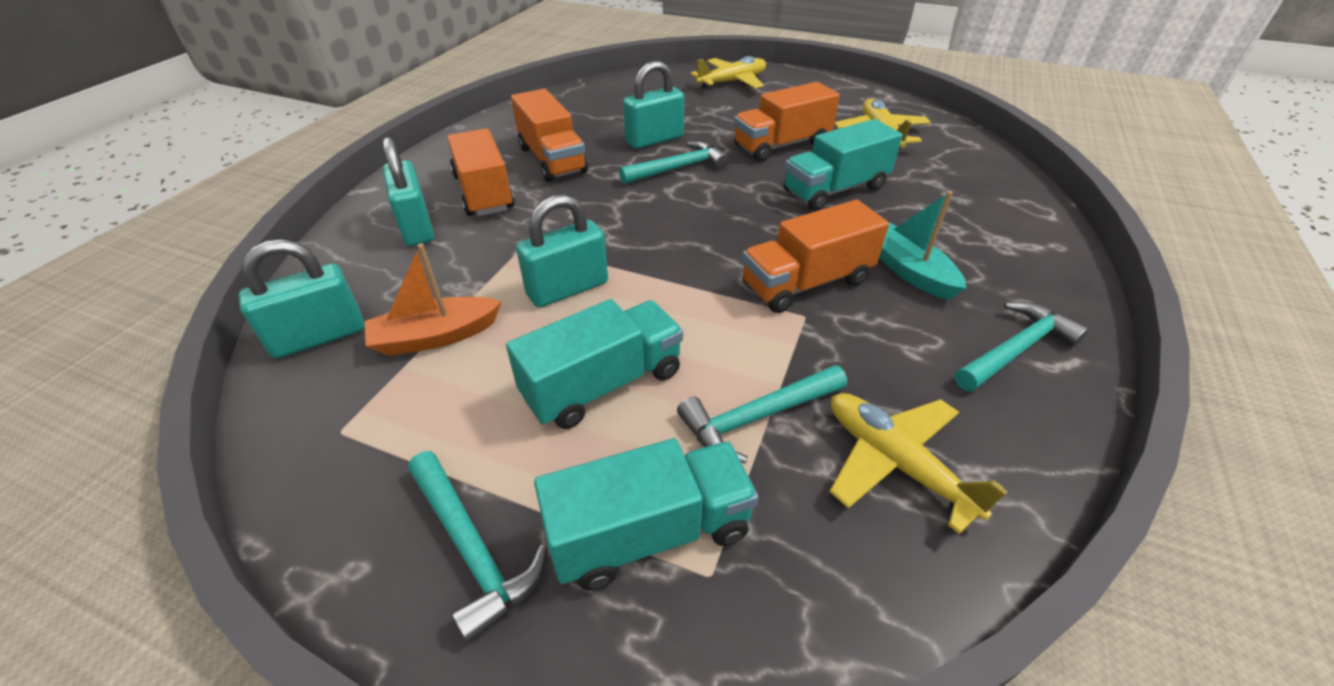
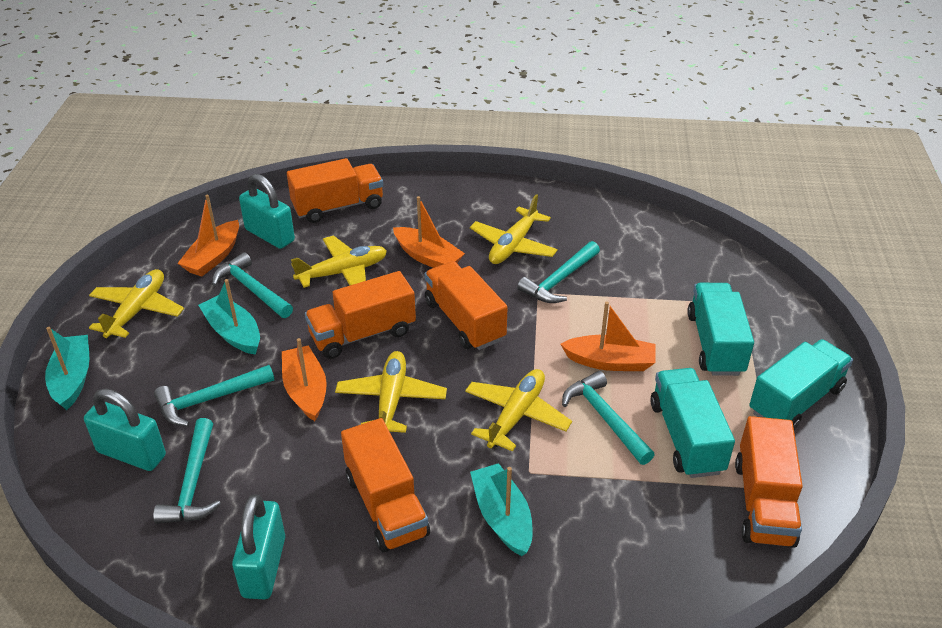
orange boat: [365,243,502,356] = 1 -> [177,195,239,277] [282,338,327,421] [393,196,465,268] [560,301,656,371] = 4
orange truck: [447,128,515,216] [511,89,588,182] [734,82,840,162] [742,200,889,313] = 4 -> [287,158,383,223] [305,271,416,359] [341,418,430,552] [424,261,508,350] [735,416,803,548] = 5
turquoise boat: [879,191,967,300] = 1 -> [45,327,89,410] [198,279,260,355] [470,463,533,556] = 3
turquoise hammer: [408,451,547,643] [619,141,729,184] [677,365,847,463] [955,302,1089,392] = 4 -> [153,418,221,524] [154,365,274,426] [212,252,293,318] [517,241,600,303] [562,371,655,465] = 5
turquoise padlock: [238,239,365,359] [383,137,434,246] [516,194,608,308] [623,61,684,149] = 4 -> [84,388,166,471] [232,494,285,600] [239,174,295,249] = 3
yellow plane: [691,56,766,89] [830,393,1008,534] [834,99,931,151] = 3 -> [89,269,184,338] [291,236,387,288] [335,351,447,433] [465,369,572,451] [470,194,558,264] = 5

